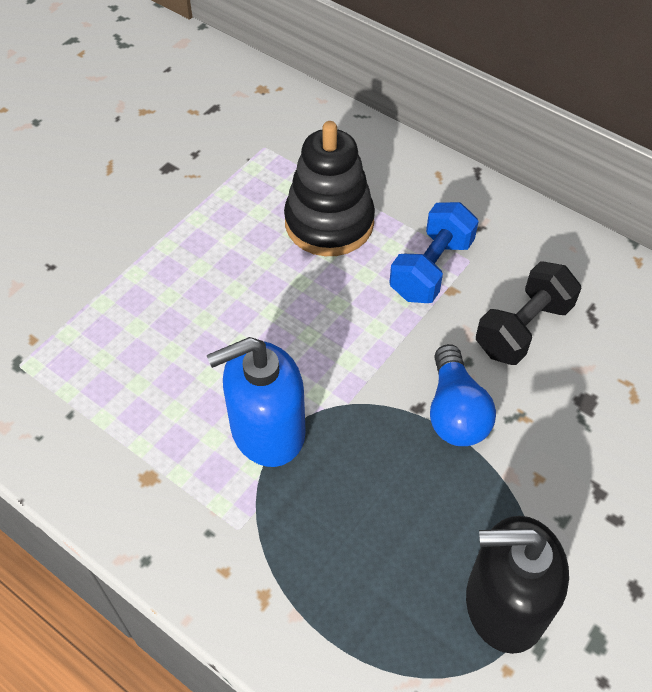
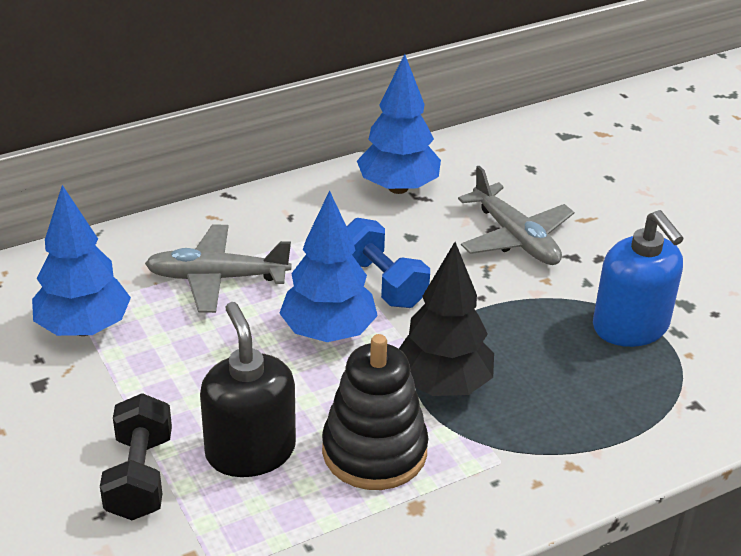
black tree: none = 0 -> [399,242,494,396] = 1
blue light bulb: [430,344,496,446] = 1 -> none = 0
blue tree: none = 0 -> [32,185,131,336] [279,190,378,342] [357,54,441,194] = 3
grey plane: none = 0 -> [145,224,291,313] [458,166,574,265] = 2

